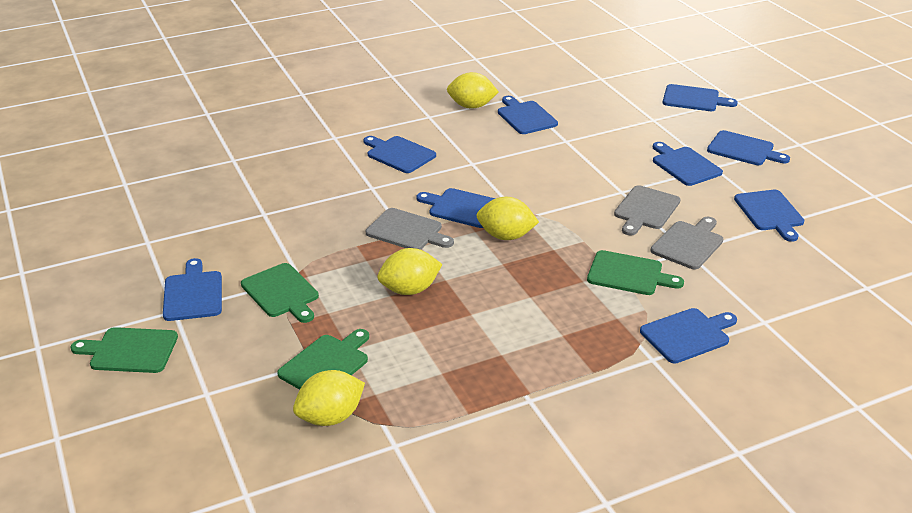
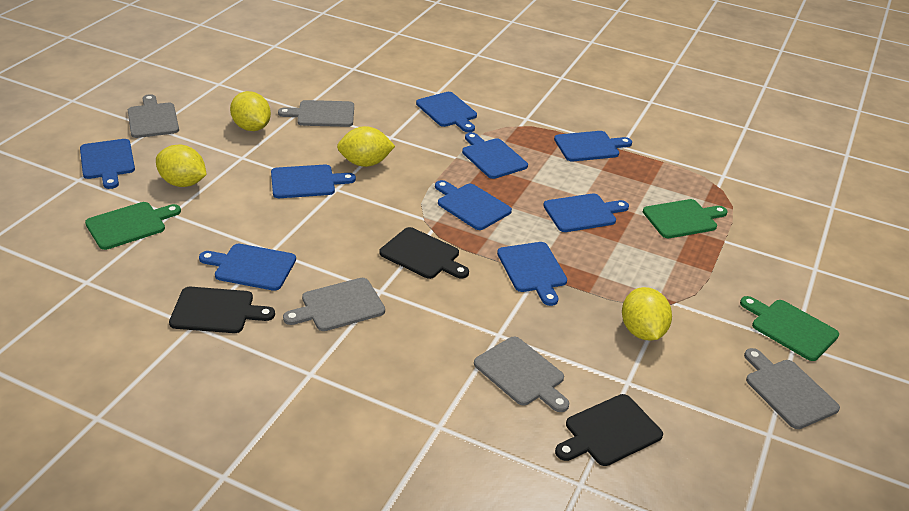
black cutting board: none = 0 -> [169,287,275,333] [379,227,469,279] [555,394,663,466] = 3
green cutting board: [70,327,178,373] [241,263,319,323] [277,329,369,390] [587,250,684,295] = 4 -> [85,202,181,250] [643,199,727,238] [740,296,839,361] = 3
grey cutting board: [366,208,454,250] [614,185,681,235] [651,217,723,269] = 3 -> [128,94,179,138] [278,100,354,127] [283,278,385,331] [474,337,569,412] [744,348,840,429] = 5

